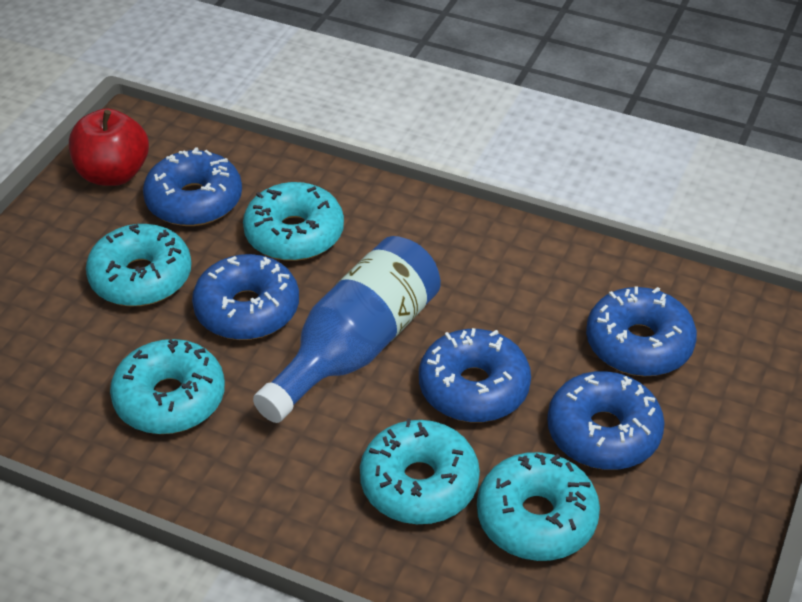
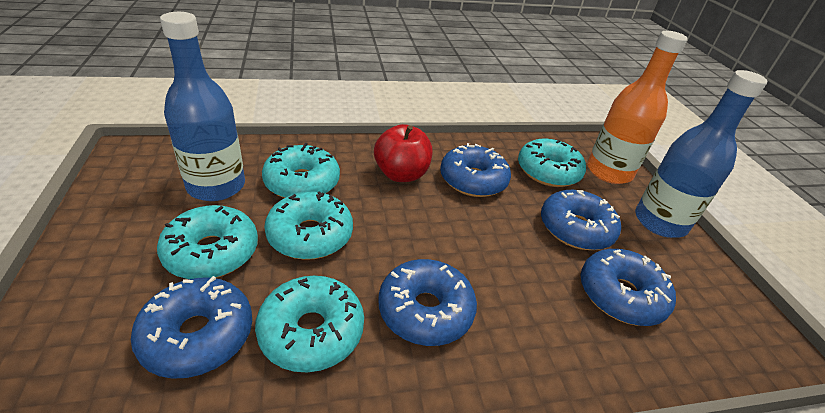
blue bottle: [253,236,441,423] = 1 -> [160,12,245,201] [635,70,767,238] = 2
orange bottle: none = 0 -> [587,31,688,184] = 1

